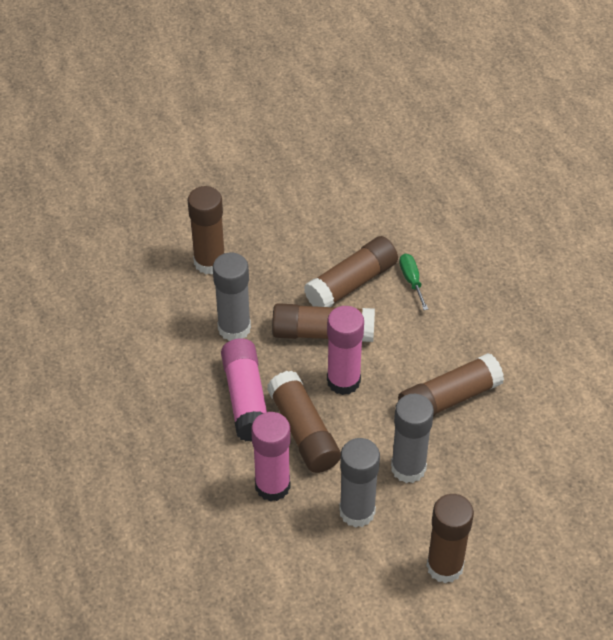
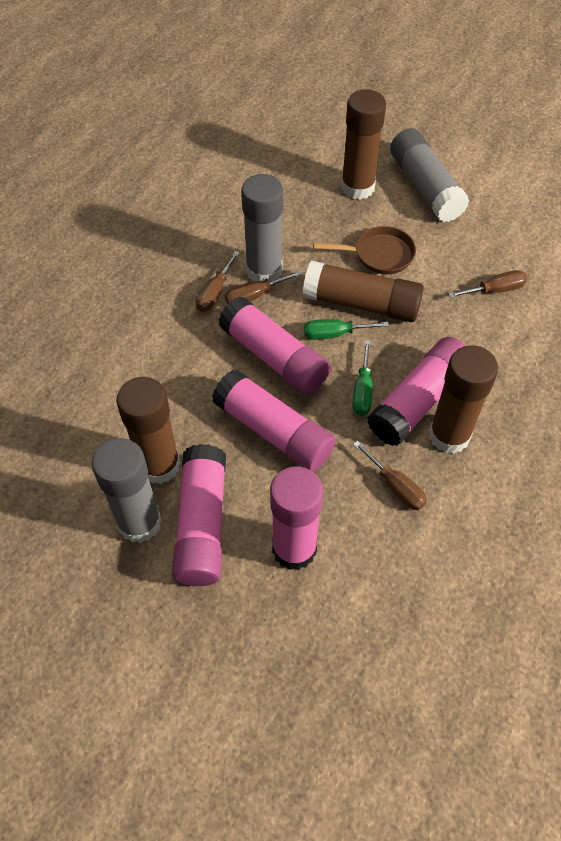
brown glue stick: [188,186,225,274] [267,371,341,473] [272,303,375,342] [304,236,398,307] [398,353,504,416] [426,494,474,583] = 6 -> [116,377,180,484] [303,261,424,322] [341,89,386,200] [429,345,498,454] = 4
brown pan: none = 0 -> [313,226,416,274] = 1
brown screwdriver: none = 0 -> [195,251,240,312] [225,270,302,304] [353,441,427,510] [449,270,527,298] = 4
green screwdriver: [399,254,428,310] = 1 -> [304,319,389,340] [352,340,373,416] = 2
pink glue stick: [221,338,267,442] [251,412,290,501] [327,306,364,395] = 3 -> [172,444,226,586] [212,370,336,472] [219,296,331,396] [270,466,323,570] [367,337,466,446] = 5

